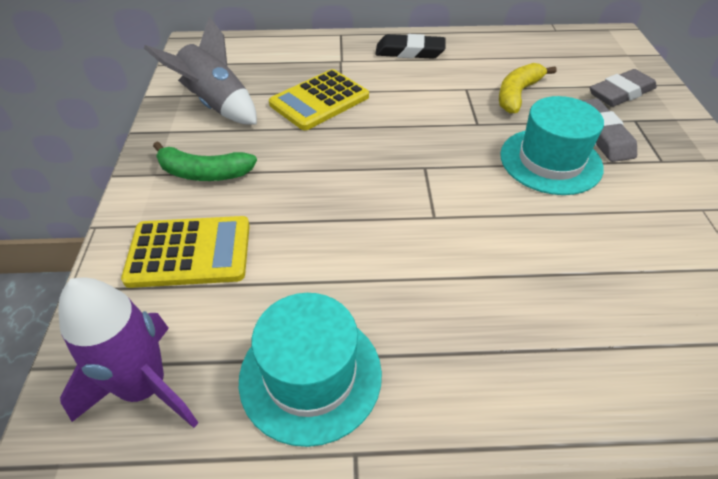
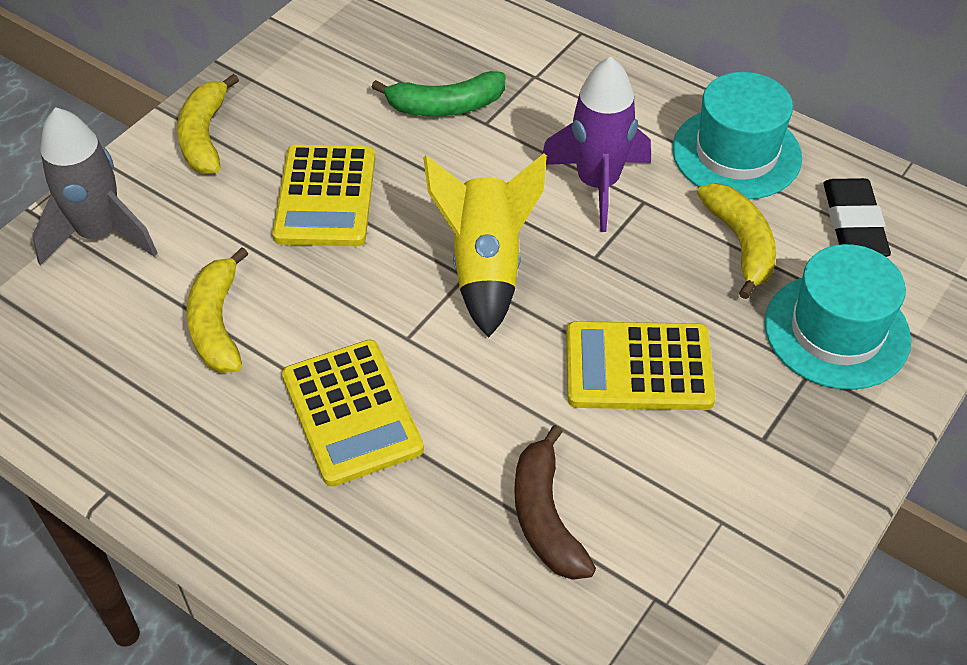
brown banana: none = 0 -> [514,425,596,580] = 1
grey eraser: [581,99,637,162] [590,69,657,107] = 2 -> none = 0
yellow banana: [499,63,557,113] = 1 -> [177,74,239,174] [186,247,248,373] [697,183,776,299] = 3
yellow calculator: [121,216,250,288] [269,69,369,130] = 2 -> [272,145,376,246] [282,340,424,487] [566,321,715,410] = 3
yellow rocket: none = 0 -> [423,153,547,337] = 1

